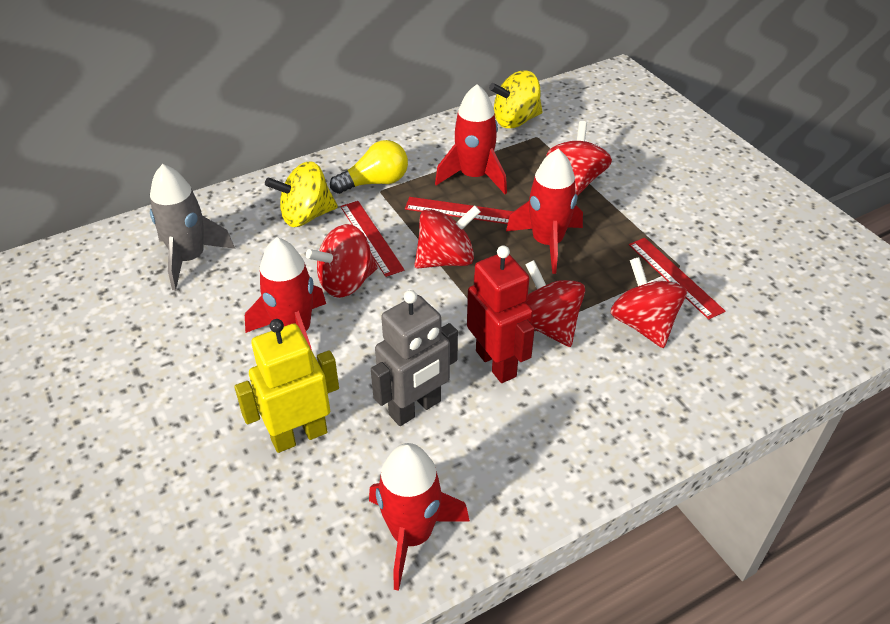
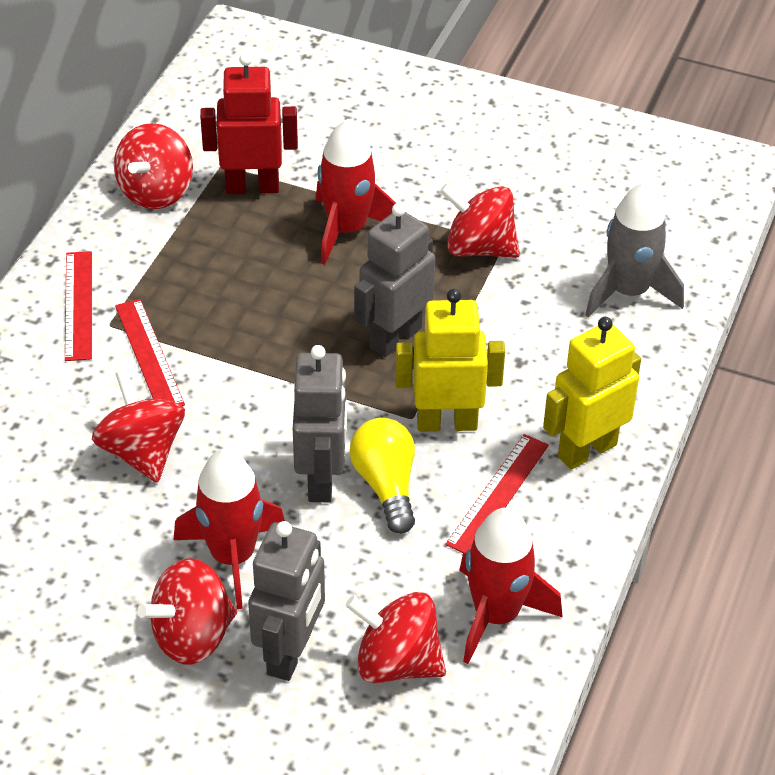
grey robot: [371,290,458,426] = 1 -> [248,521,325,681] [293,345,347,502] [354,203,435,357] = 3
red rocket: [245,237,326,351] [369,443,470,591] [435,84,507,194] [506,149,583,274] = 4 -> [173,449,285,609] [316,120,396,265] [459,508,563,664] = 3
yellow robot: [234,319,339,453] = 1 -> [395,289,505,432] [543,317,641,470] = 2
yellow spinning top: [265,161,338,227] [489,70,542,128] = 2 -> none = 0

